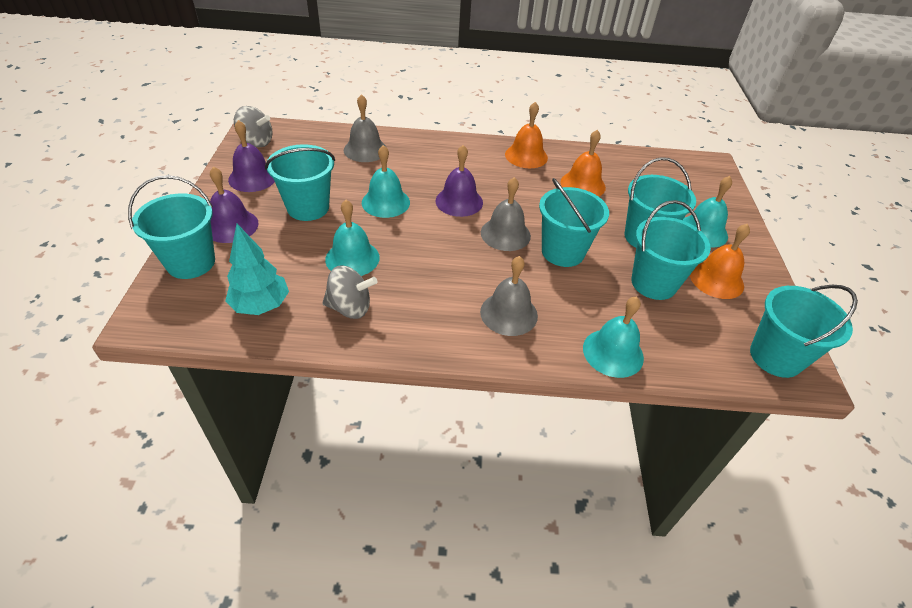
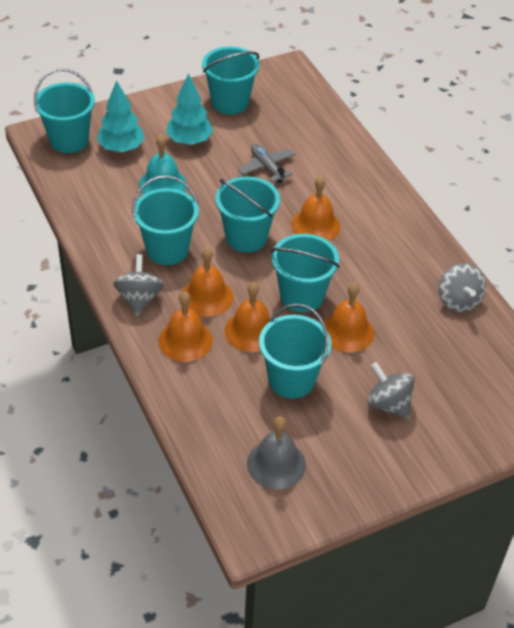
grey bell: [344,94,387,162] [480,256,538,336] [481,177,531,251] = 3 -> [247,417,306,489] = 1
grey plane: none = 0 -> [238,144,295,183] = 1
grey spinning top: [234,106,273,147] [322,266,377,319] = 2 -> [113,254,164,316] [367,362,415,419] [439,263,486,312] = 3
orange bell: [505,102,548,168] [560,130,606,197] [690,224,750,299] = 3 -> [159,291,213,362] [182,247,233,317] [225,282,271,352] [291,176,340,241] [324,283,374,353] = 5
purple bell: [210,166,259,243] [228,120,275,192] [436,145,483,217] = 3 -> none = 0
turquoise bell: [325,200,380,276] [362,145,410,218] [583,296,644,378] [683,176,732,248] = 4 -> [139,134,187,194] = 1
turquoise tree: [225,224,289,315] = 1 -> [97,80,145,152] [166,73,213,145] = 2

